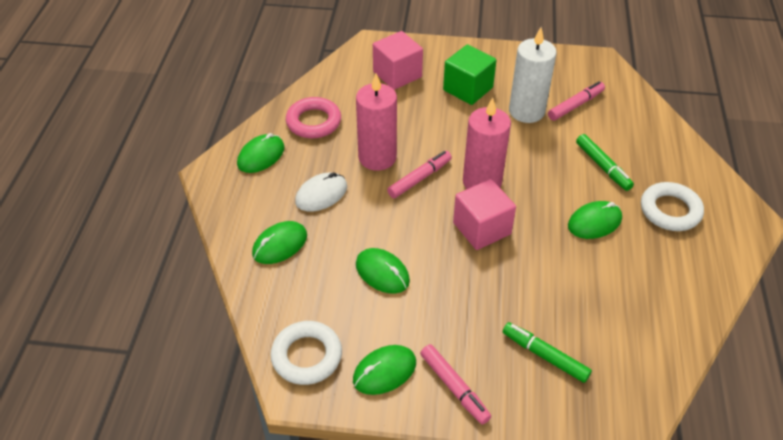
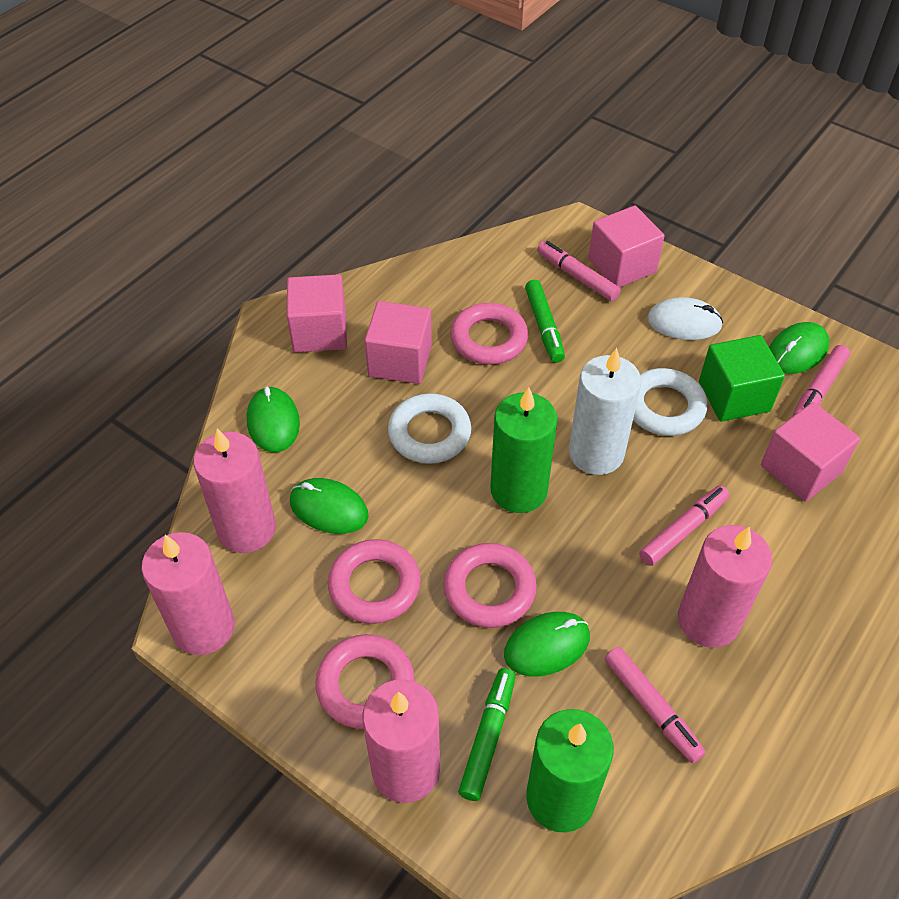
green candle: none = 0 -> [490,387,557,513] [526,709,614,833] = 2
green mouse: [237,133,285,173] [252,221,307,264] [353,345,416,395] [356,248,410,294] [568,201,622,239] = 5 -> [247,387,300,452] [290,478,368,534] [504,612,590,676] [769,322,829,374] = 4
pink candle: [356,73,397,171] [463,98,511,189] = 2 -> [141,532,235,655] [193,428,276,553] [363,679,440,803] [678,525,772,648] = 4
pink cube: [373,31,423,90] [453,179,516,250] = 2 -> [287,274,347,352] [365,301,432,384] [588,206,664,287] [761,402,860,502] = 4
pink marker: [387,151,452,198] [420,344,491,425] [548,81,605,121] = 3 -> [537,241,621,301] [605,647,706,763] [639,485,730,566] [793,345,850,416] = 4
pink ring: [286,97,341,138] = 1 -> [316,634,415,729] [328,539,421,624] [443,543,537,628] [450,303,528,365] = 4

